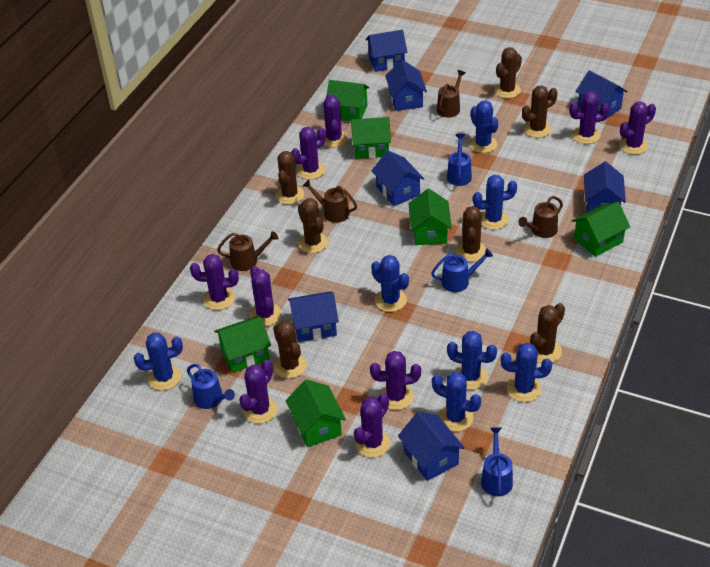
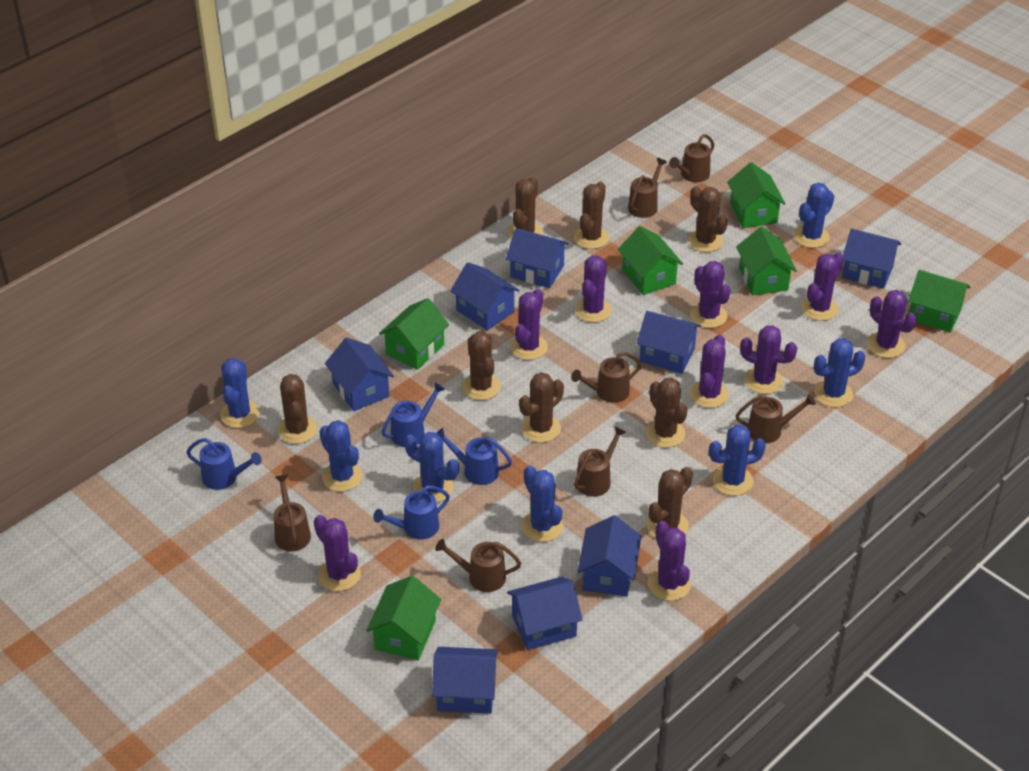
blue house: [288,291,339,342] [365,30,407,72] [371,151,424,206] [385,60,427,111] [398,412,465,481] [576,70,628,121] [584,162,626,212] = 7 -> [325,337,394,411] [432,647,498,714] [450,262,520,331] [506,228,569,288] [507,577,583,650] [577,515,642,597] [637,311,701,374] [842,229,901,289] = 8
brown cactus: [273,320,307,378] [275,151,304,205] [298,198,328,253] [456,206,486,262] [494,47,522,98] [522,85,557,138] [530,303,565,363] = 7 -> [278,374,317,444] [462,332,501,400] [508,177,543,240] [519,372,564,443] [574,182,609,249] [646,378,687,448] [647,467,693,538] [688,186,728,252] = 8
brown watering can: [217,231,278,271] [303,179,357,223] [437,70,465,118] [518,196,563,238] = 4 -> [274,474,311,552] [435,539,521,592] [571,352,642,403] [574,426,626,497] [628,158,667,218] [669,134,714,182] [736,394,816,443] = 7

